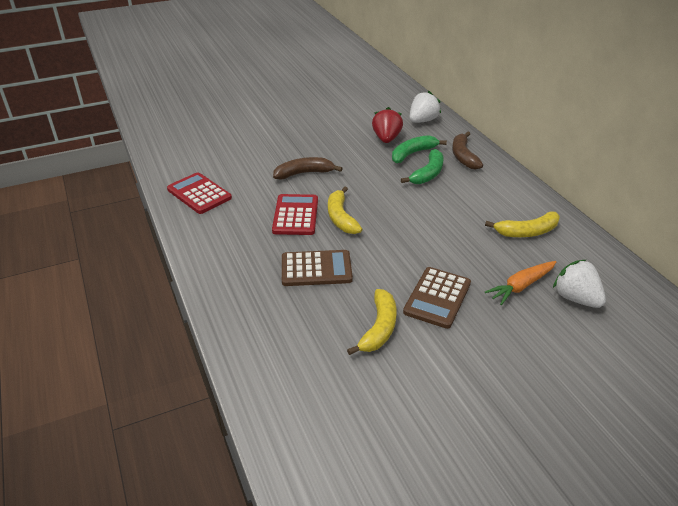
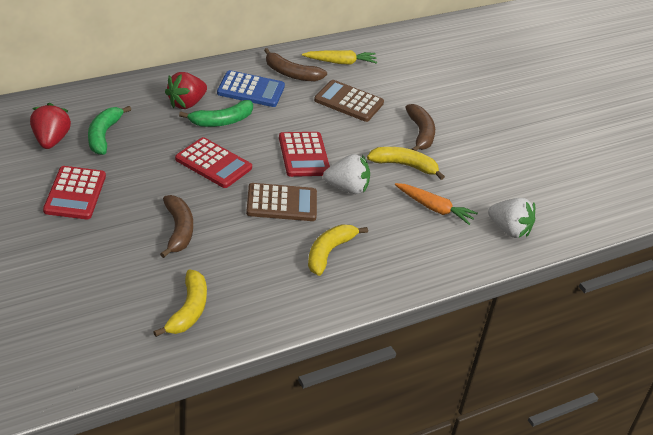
blue calculator: none = 0 -> [217,70,285,107] = 1
brown banana: [273,157,343,179] [452,132,483,170] = 2 -> [160,195,193,258] [264,48,327,81] [405,104,435,151] = 3
red calculator: [167,172,232,214] [272,194,318,235] = 2 -> [43,166,106,219] [175,137,252,188] [279,132,330,177] = 3
red strawberry: [372,107,403,143] = 1 -> [30,103,71,149] [165,72,207,109] = 2
yellow carrot: none = 0 -> [302,50,378,65] = 1

